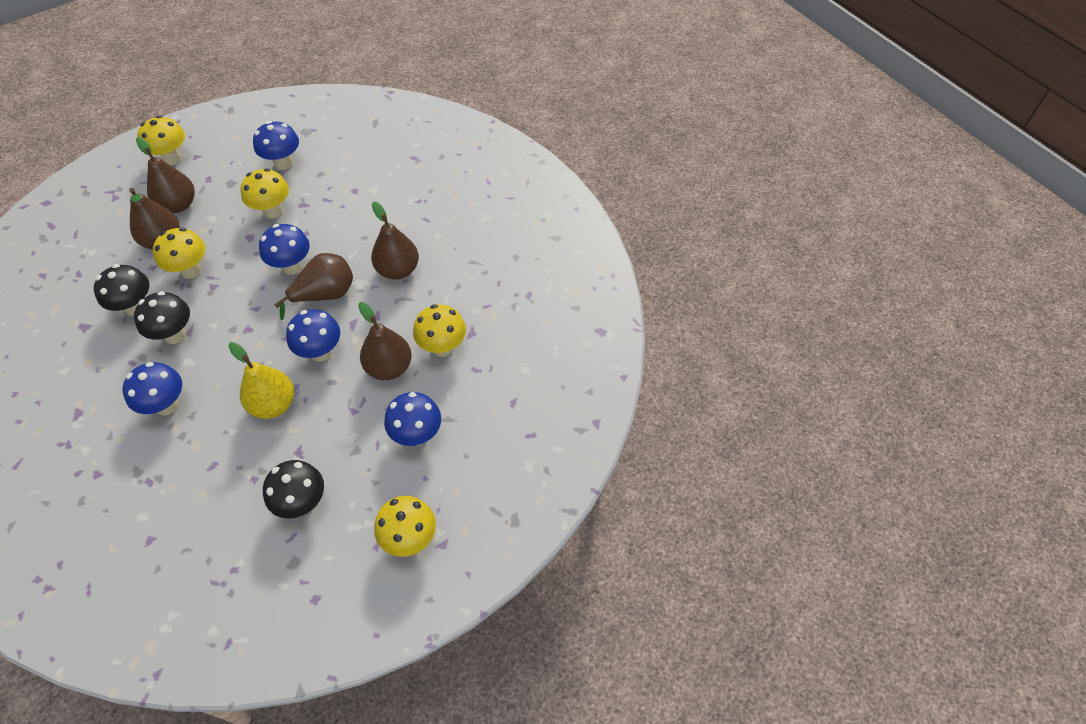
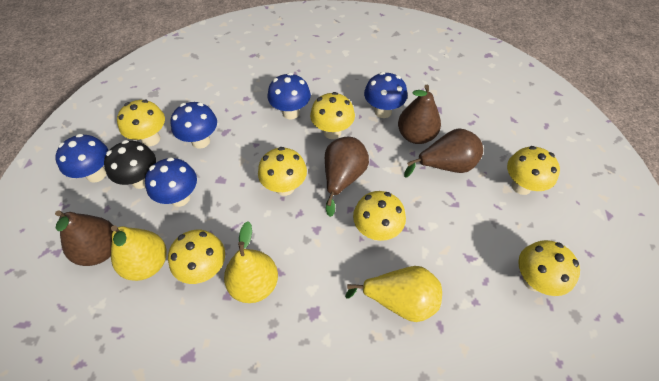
black mushroom: [94,264,149,316] [134,291,190,344] [263,460,324,518] = 3 -> [104,140,156,189] = 1
brown pear: [129,188,180,250] [136,137,195,213] [275,253,353,320] [358,302,412,380] [371,201,419,280] = 5 -> [55,210,114,266] [325,137,369,217] [398,85,441,144] [404,129,483,178] = 4
yellow mushroom: [137,116,185,165] [153,228,205,279] [240,168,289,219] [374,496,436,557] [413,304,466,357] = 5 -> [117,100,165,146] [168,230,225,284] [258,147,307,196] [310,92,355,139] [353,191,406,241] [507,146,560,195] [518,240,580,296] = 7
yellow pear: [228,342,294,419] = 1 -> [111,225,166,281] [224,221,278,303] [345,266,442,322] = 3

